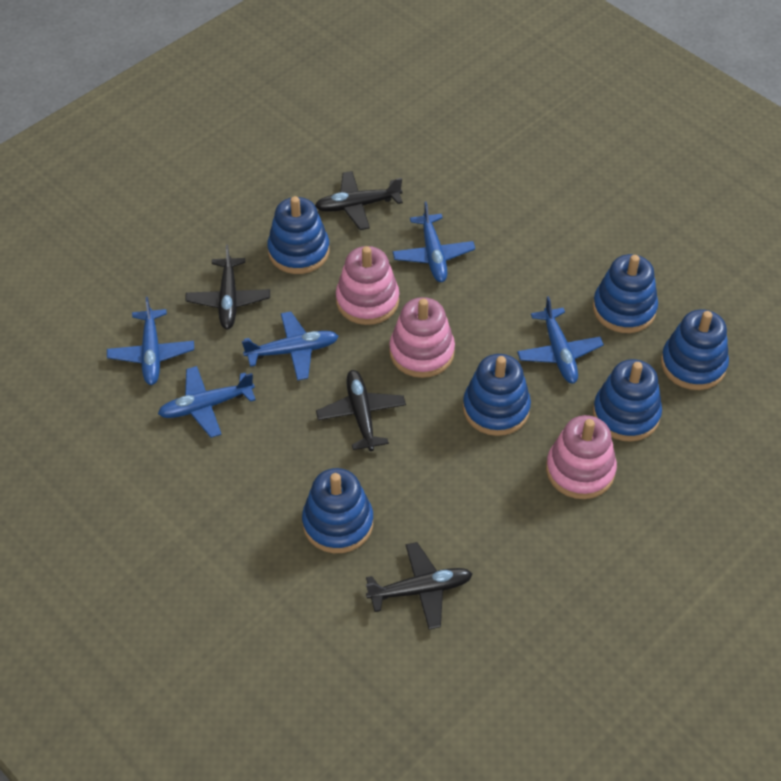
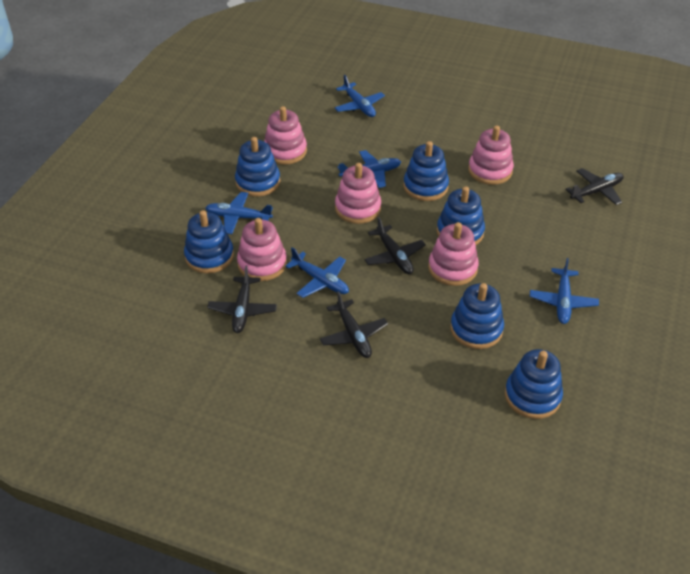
pink stacking toy: [336,246,399,325] [389,297,455,378] [546,415,617,499] = 3 -> [237,218,287,281] [264,106,307,165] [335,163,381,224] [428,222,479,286] [468,125,514,185] = 5

